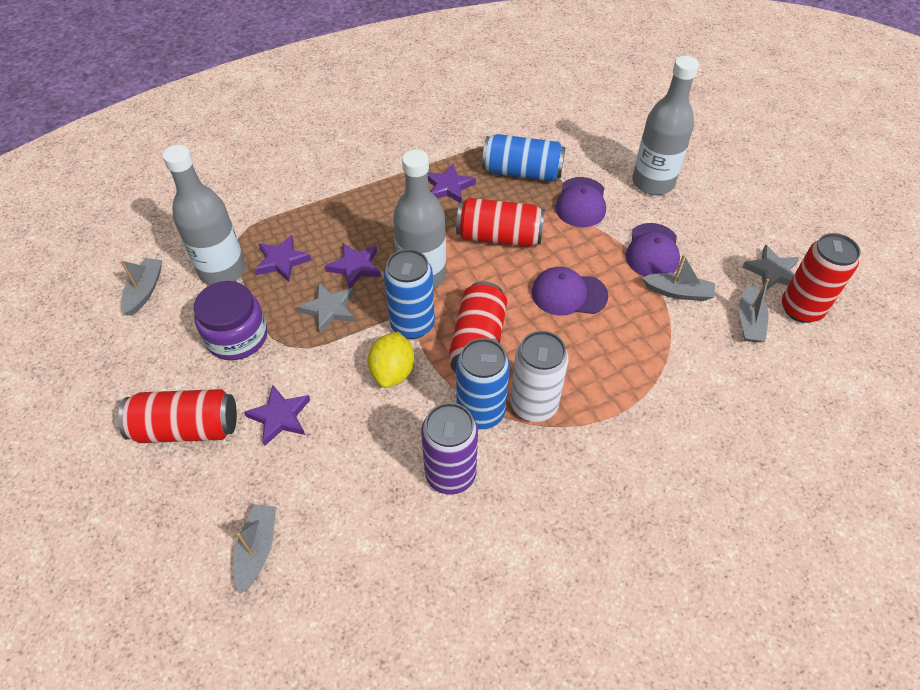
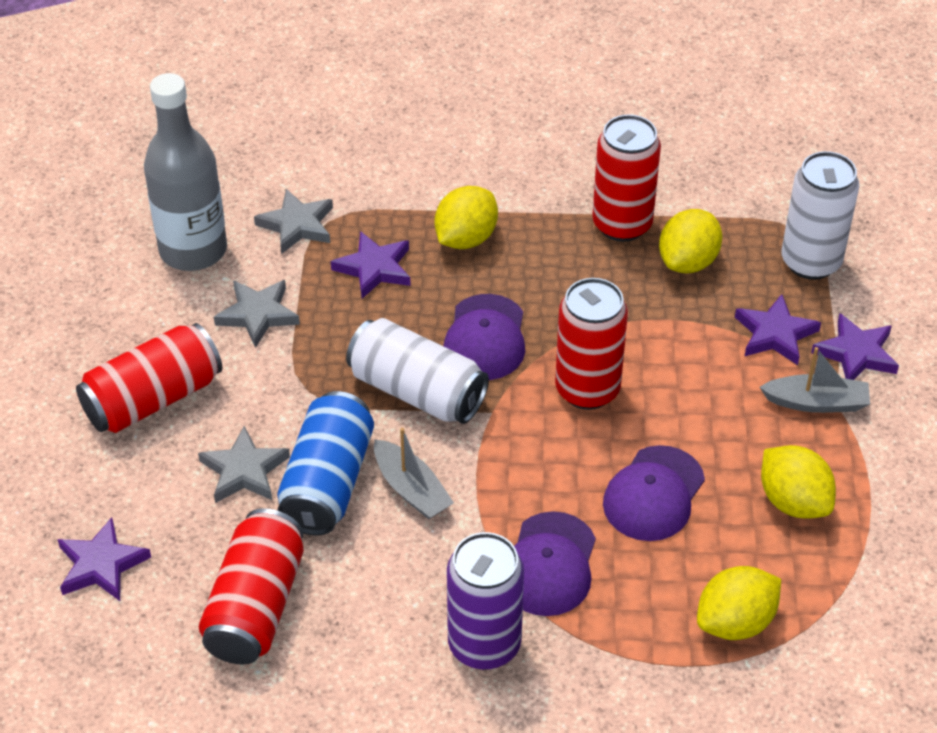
blue can: [384,249,435,339] [456,338,510,429] [482,134,565,182] = 3 -> [277,391,374,536] = 1
grey boat: [120,258,162,316] [233,504,276,594] [642,254,715,301] [739,279,769,343] = 4 -> [374,428,454,520] [760,347,870,413] = 2
grey bottle: [162,145,246,285] [393,150,446,289] [632,56,699,195] = 3 -> [144,73,227,271] = 1
grey star: [297,283,355,333] [742,245,800,290] = 2 -> [198,426,290,503] [214,280,300,348] [254,189,333,254] = 3
purple jar: [194,281,267,360] = 1 -> none = 0
white can: [511,331,569,422] = 1 -> [346,318,489,424] [781,151,859,280] = 2
yellow lemon: [368,332,414,388] = 1 -> [435,186,498,249] [659,209,722,273] [697,566,781,640] [761,445,836,519] = 4

